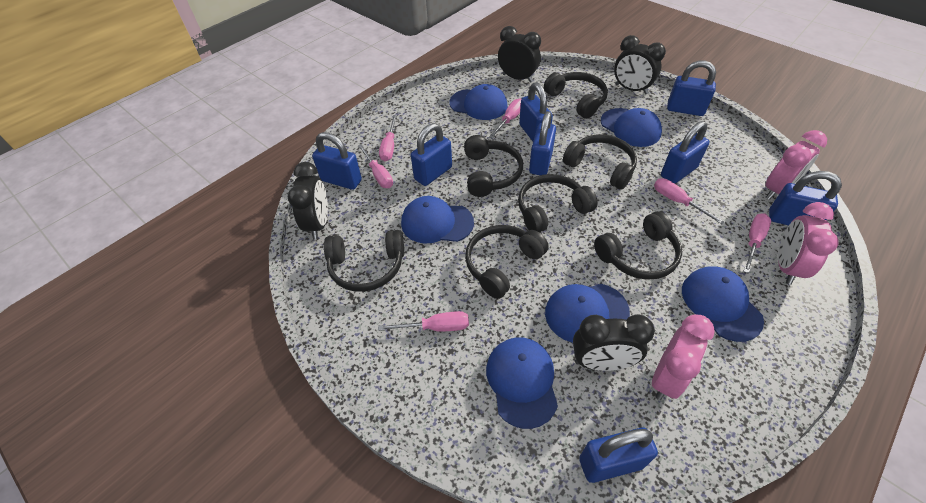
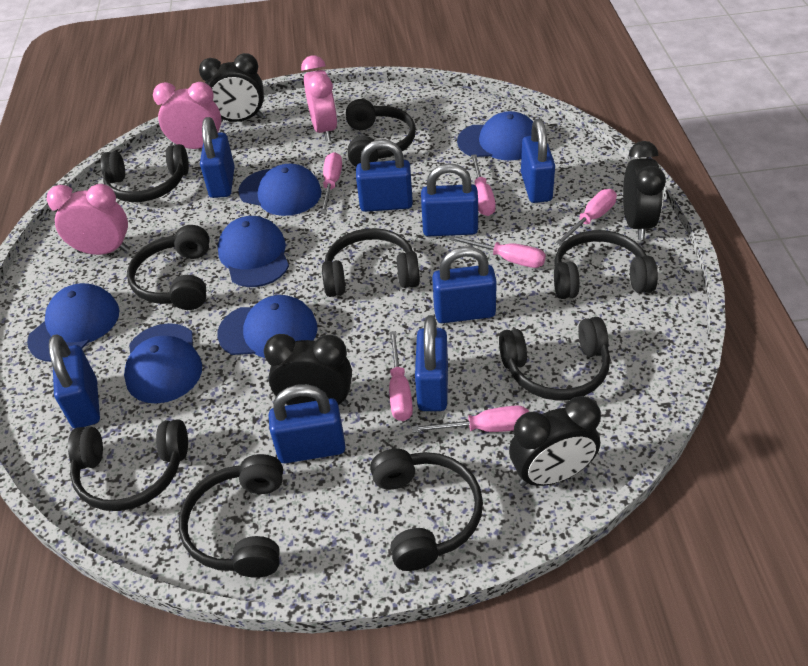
black headphones: [324,230,404,292] [464,135,523,197] [465,225,549,299] [518,174,598,233] [544,72,608,119] [563,134,637,190] [594,211,682,280] = 7 -> [68,419,188,511] [100,144,189,202] [127,225,209,310] [179,454,283,578] [322,228,420,297] [346,99,416,167] [370,449,483,571] [499,317,610,401] [554,230,658,299] = 9

